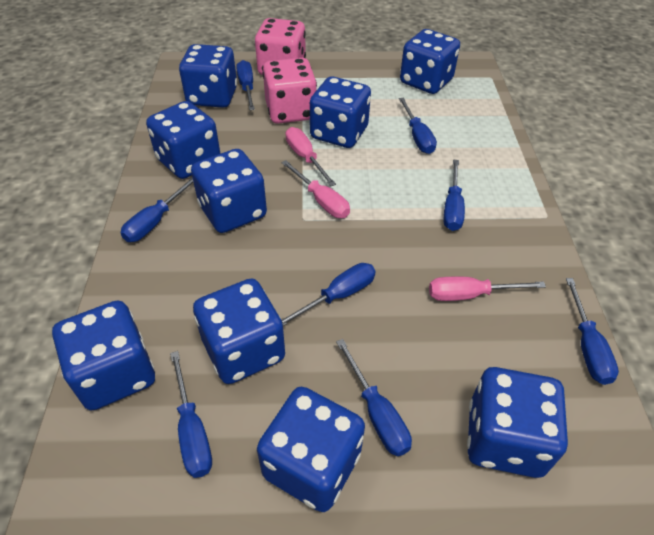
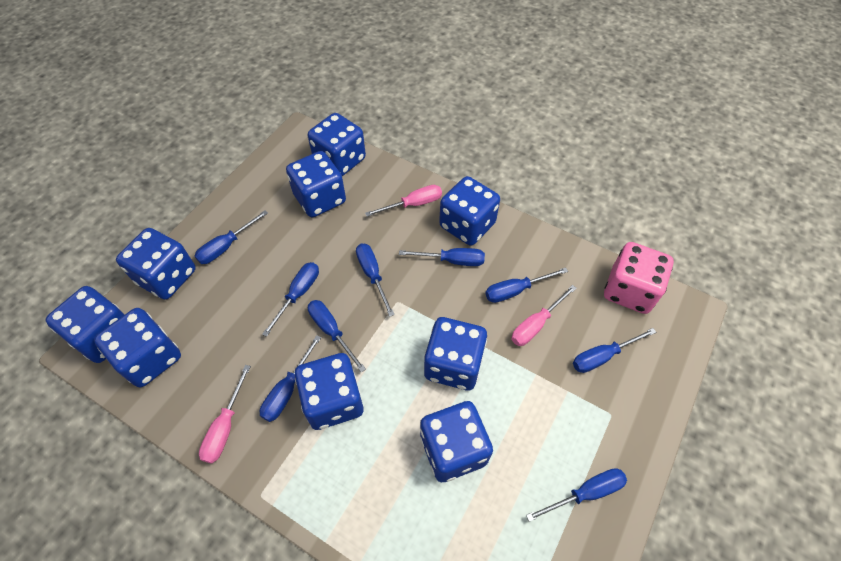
blue screwdriver: [121,178,193,242] [170,351,212,478] [236,60,255,110] [281,263,376,326] [336,339,412,456] [399,98,437,154] [444,159,465,231] [566,278,619,385] = 8 -> [195,210,268,264] [260,335,321,422] [262,262,319,337] [308,300,366,372] [356,244,395,317] [399,248,485,266] [486,267,568,303] [526,468,627,522] [573,328,656,373] = 9
pink dice: [255,18,306,75] [263,58,317,123] = 2 -> [604,242,674,314] = 1

